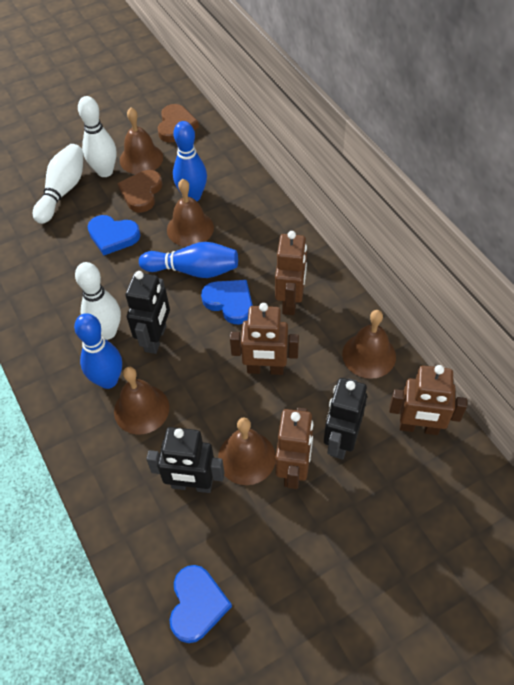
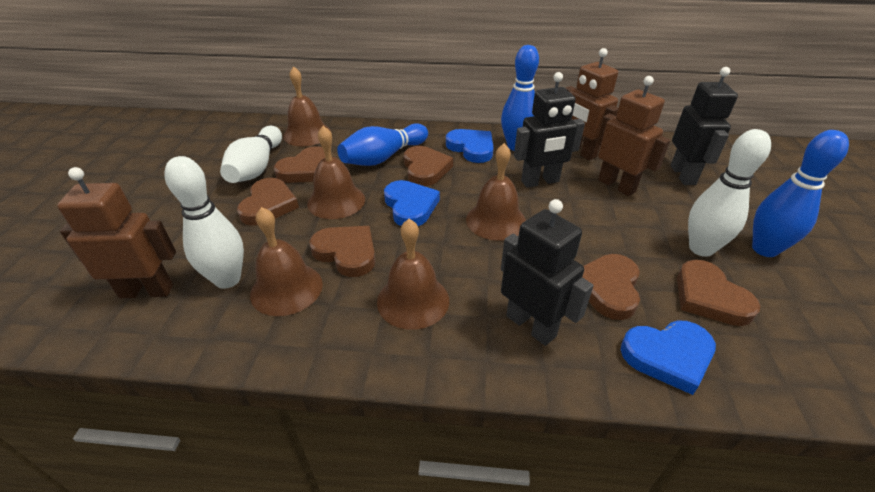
brown heart: [117,170,163,212] [158,104,199,143] = 2 -> [237,178,299,226] [274,146,325,183] [309,226,375,277] [404,146,453,186] [582,254,640,320] [677,260,760,326] = 6
brown robot: [230,303,299,375] [275,231,307,315] [275,408,313,489] [389,365,467,435] = 4 -> [57,167,176,298] [565,48,618,160] [597,76,670,196] = 3

